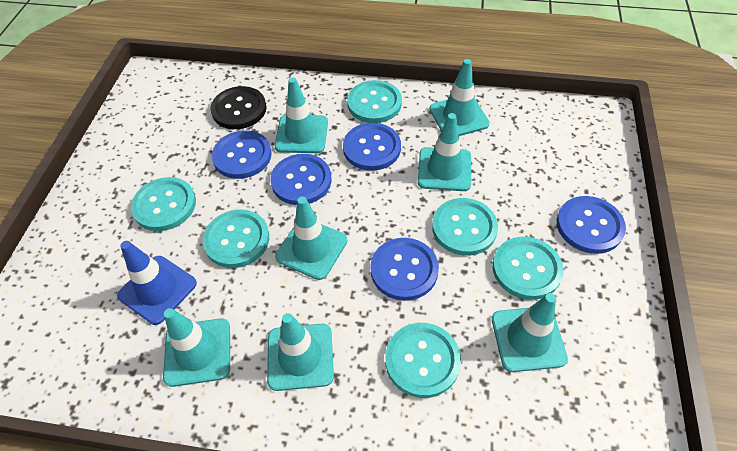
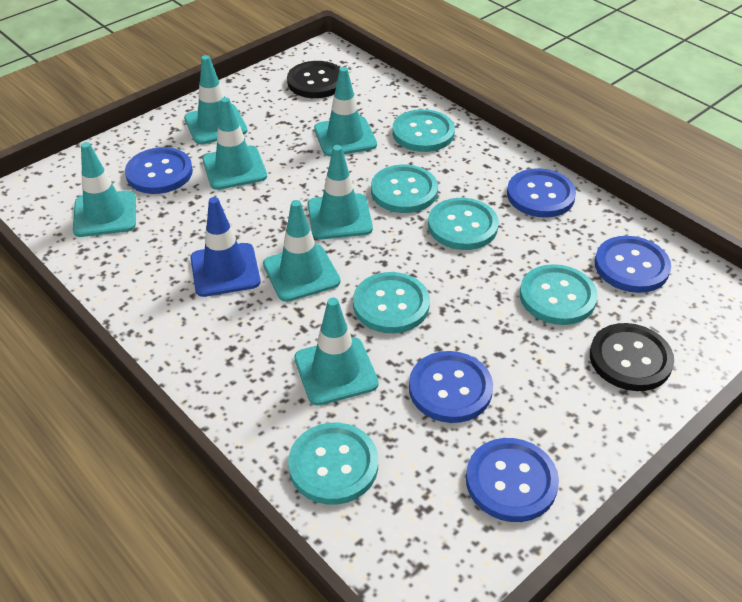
black button: [210,86,266,129] = 1 -> [287,61,341,98] [590,323,674,391] = 2

